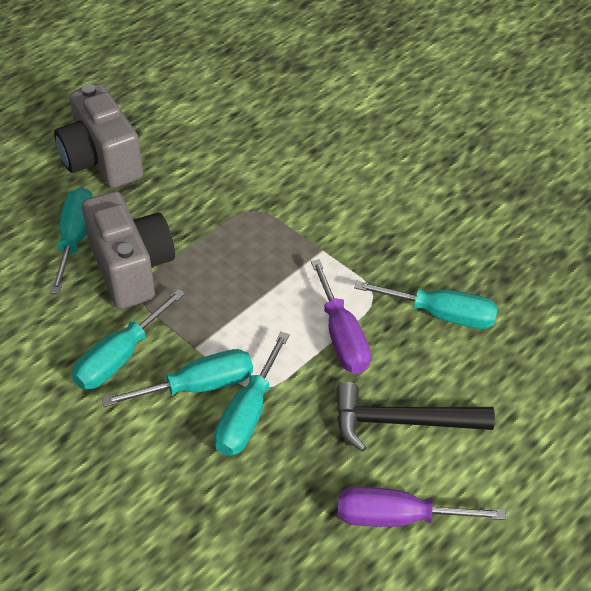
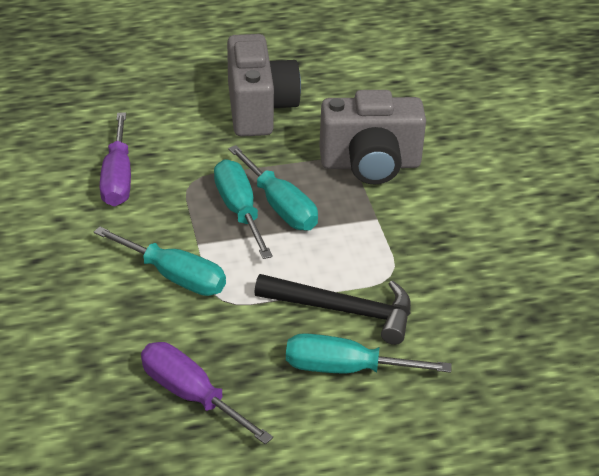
turquoise screwdriver: [50,187,93,294] [72,289,185,389] [102,349,253,407] [214,332,290,455] [354,281,498,329] = 5 -> [94,226,226,296] [214,159,273,259] [228,145,318,230] [286,333,452,374] = 4

